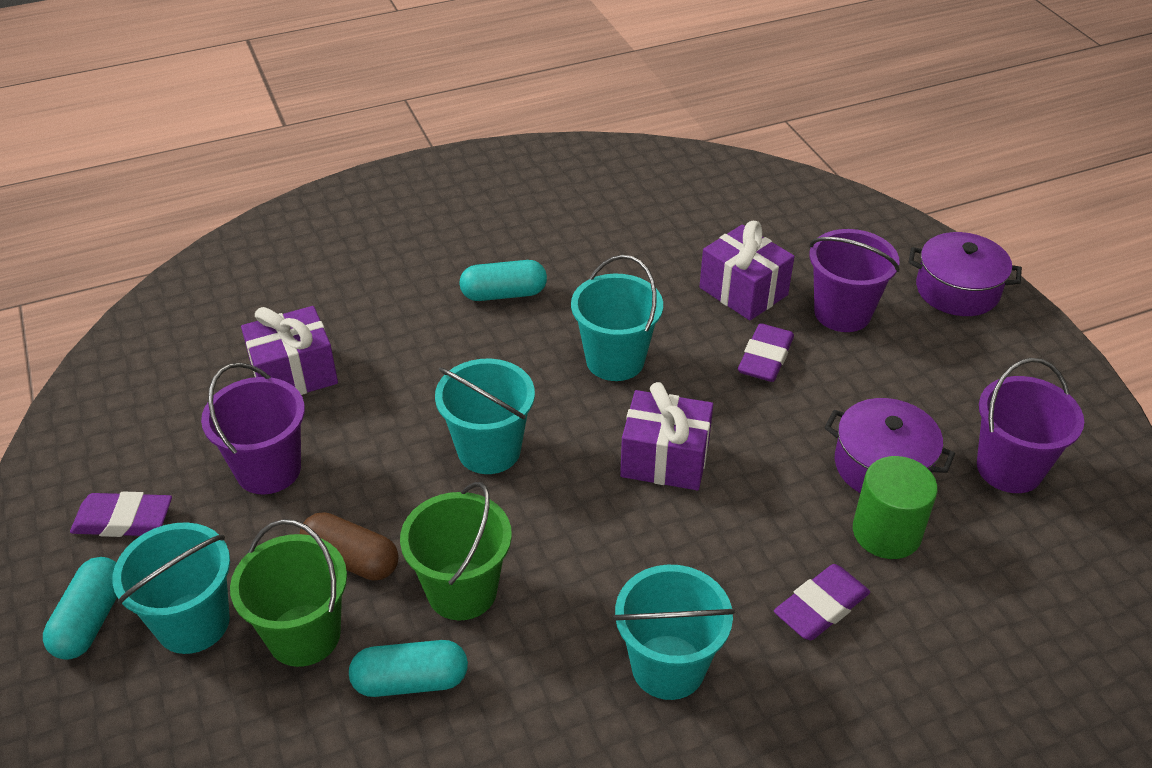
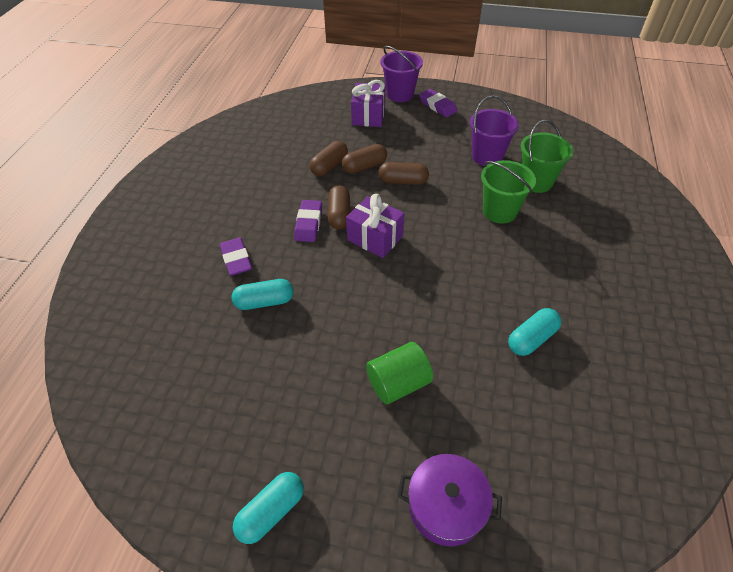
brown capsule: [300,512,399,581] = 1 -> [309,141,348,176] [328,185,350,229] [342,144,387,174] [378,162,429,185] = 4
purple bucket: [201,363,305,494] [809,229,900,332] [977,358,1084,493] = 3 -> [380,46,423,102] [470,96,519,166] = 2
purple gift: [241,306,338,395] [620,382,713,490] [699,221,794,320] = 3 -> [346,194,405,258] [351,80,385,127] = 2
purple pot: [824,398,955,493] [908,232,1022,316] = 2 -> [397,454,502,546] = 1
turquoise bucket: [112,522,230,654] [435,359,535,474] [571,255,663,381] [613,565,735,700] = 4 -> none = 0

